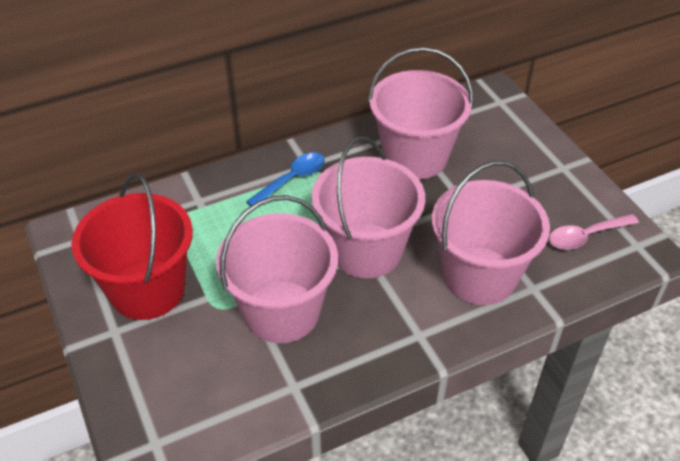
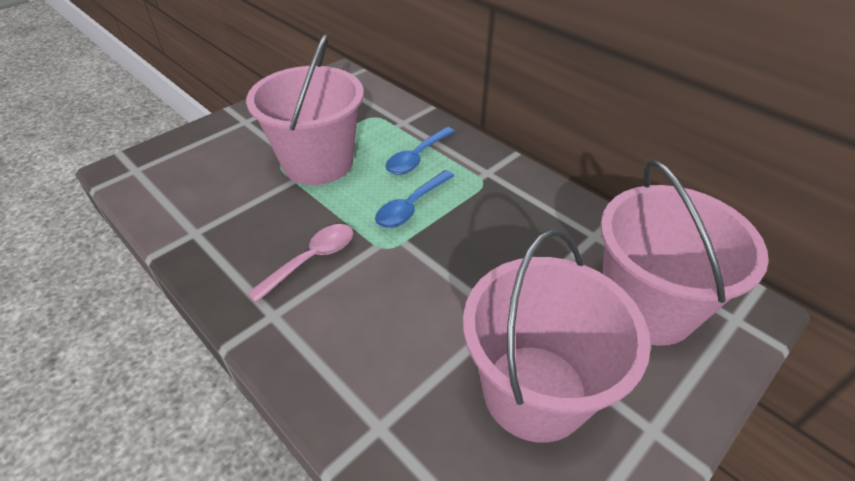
blue spoon: [246,152,325,206] = 1 -> [375,170,454,228] [386,127,455,175] = 2
pink bucket: [216,195,338,343] [311,137,425,278] [368,47,473,179] [432,161,550,305] = 4 -> [246,34,364,185] [463,229,651,443] [600,160,769,346] = 3
red bucket: [71,174,193,320] = 1 -> none = 0

